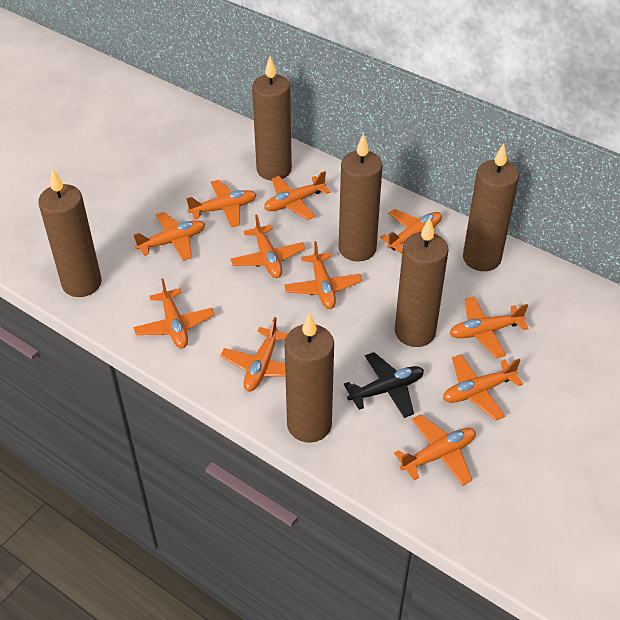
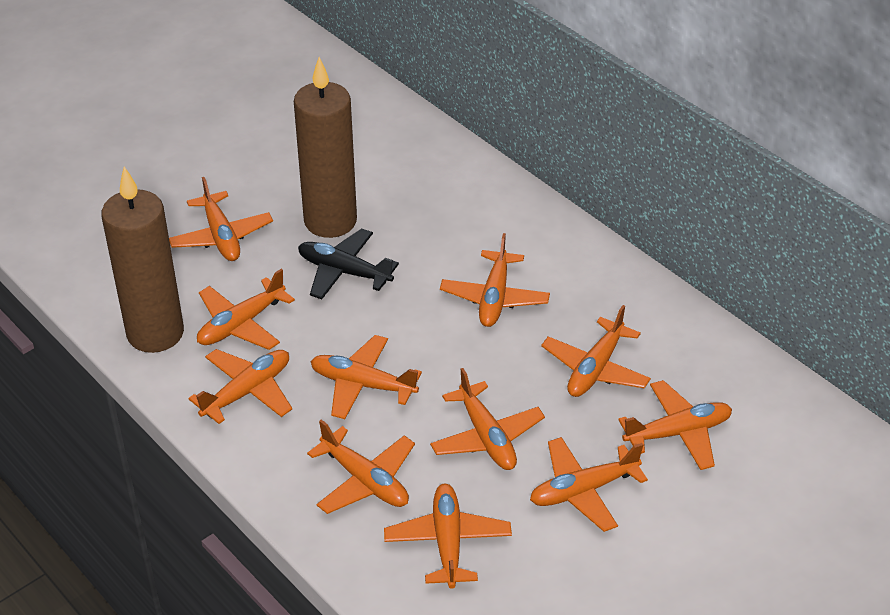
brown candle: [38,168,102,297] [252,56,292,180] [285,312,334,443] [338,133,383,262] [395,217,449,347] [463,143,519,271] = 6 -> [101,167,184,353] [294,57,357,238] = 2

